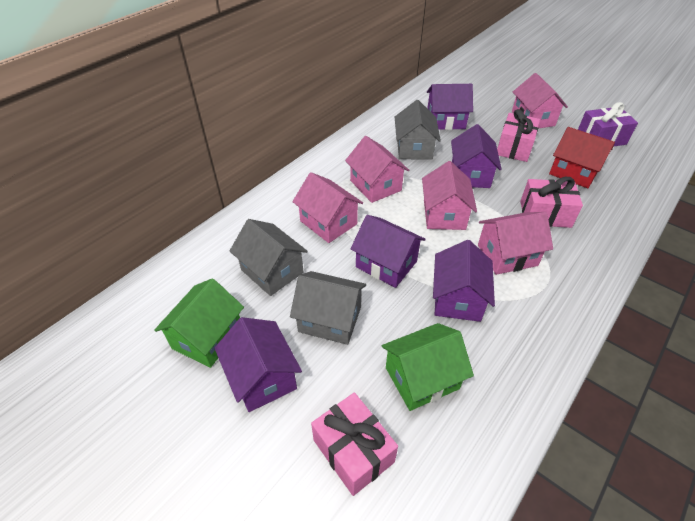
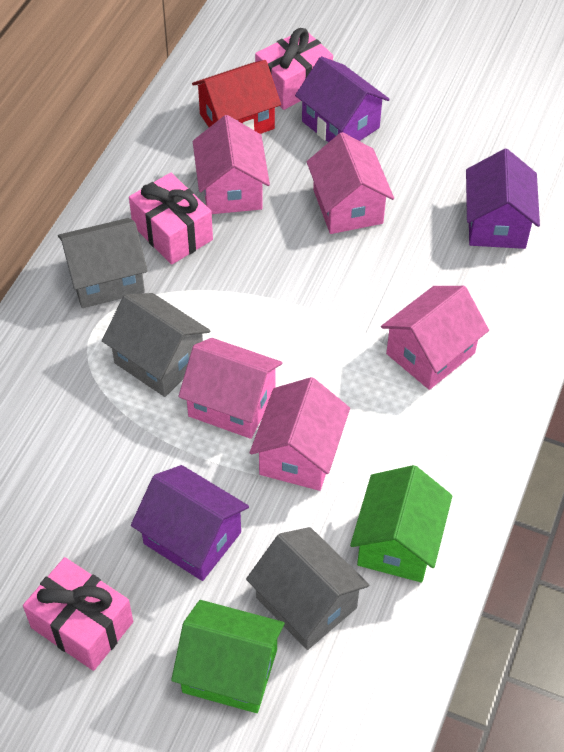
purple gift: [578,102,638,147] = 1 -> none = 0
purple house: [214,317,302,412] [351,215,426,288] [427,84,473,130] [433,240,495,322] [451,124,502,188] = 5 -> [131,465,249,581] [295,56,390,142] [466,149,540,249] = 3

